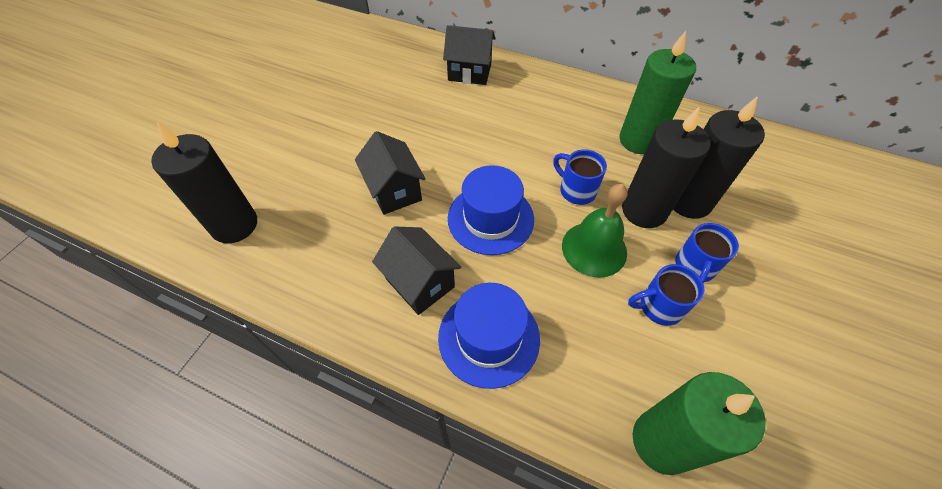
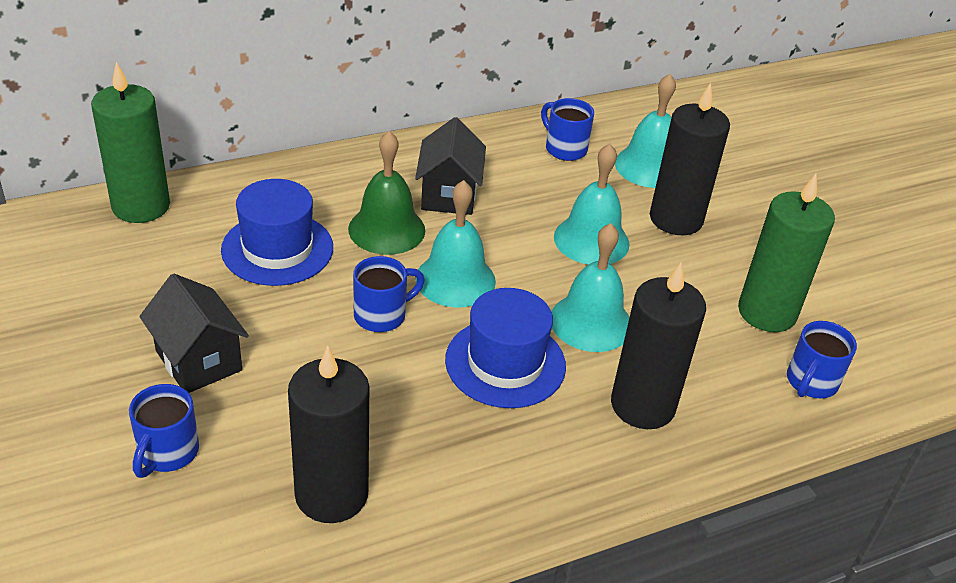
black house: [355,131,426,215] [372,226,461,315] [443,25,496,85] = 3 -> [139,274,249,393] [415,117,486,215] = 2
blue mug: [553,149,607,205] [628,264,705,326] [675,223,739,283] = 3 -> [129,384,199,478] [353,256,425,332] [541,98,594,161] [787,321,857,398] = 4
turquoise bell: none = 0 -> [415,180,496,307] [551,223,630,352] [554,143,629,265] [615,74,676,188] = 4

